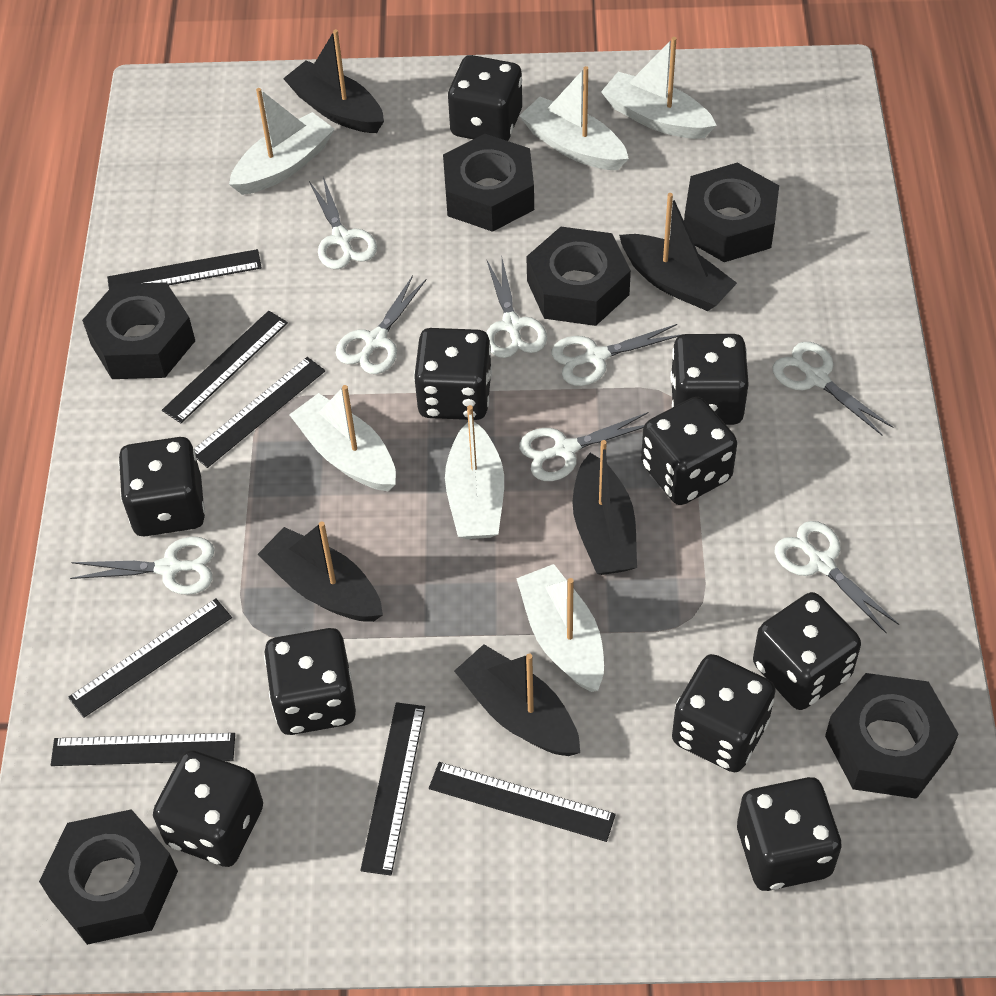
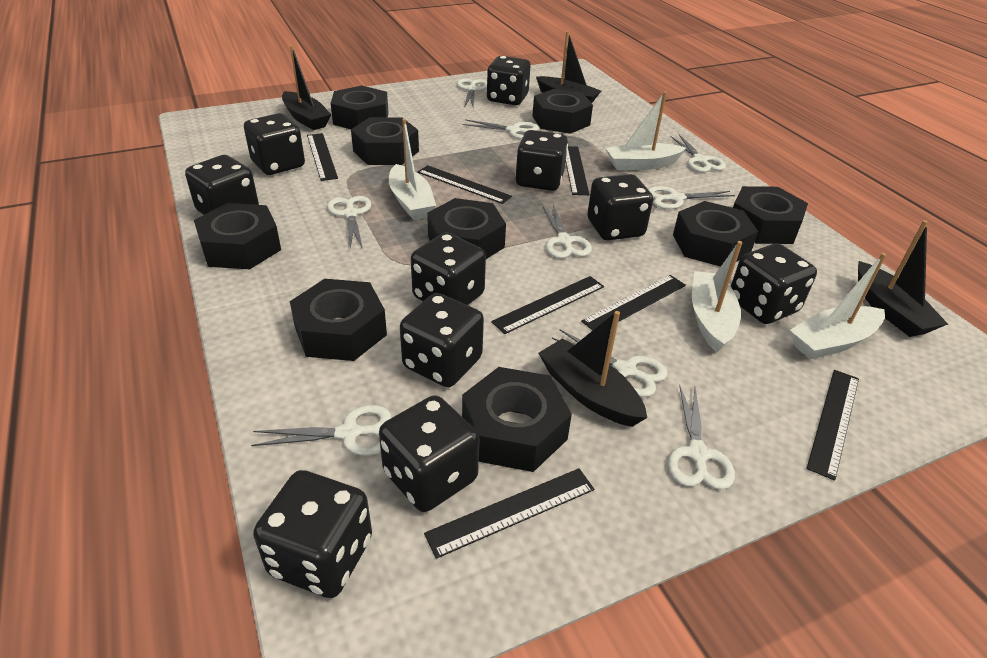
black boat: [257,522,383,622] [283,29,384,133] [454,644,580,756] [573,440,637,575] [619,193,737,311] = 5 -> [282,45,331,130] [536,31,601,103] [538,311,647,427] [858,220,948,337] = 4
black nut: [39,809,178,945] [82,282,195,379] [443,134,534,232] [526,227,631,326] [684,163,779,262] [825,673,959,799] = 6 -> [194,203,281,269] [290,279,387,361] [331,86,388,129] [351,117,419,165] [427,198,506,259] [462,367,572,472] [532,89,593,134] [673,201,758,267] [733,186,808,244] = 9
white boat: [229,88,335,195] [289,385,396,491] [445,405,504,539] [516,564,604,692] [519,66,629,170] [601,37,717,139] = 6 -> [389,119,436,220] [606,91,686,170] [692,241,743,352] [790,253,887,360] = 4
white scissors: [70,537,215,595] [309,177,377,269] [336,275,426,374] [486,259,547,358] [519,412,649,481] [552,324,683,386] [773,342,893,436] [775,521,899,634] = 8 -> [251,405,391,456] [327,196,371,249] [457,78,487,107] [463,119,539,139] [542,204,592,258] [552,330,668,397] [648,186,735,209] [668,385,735,490] [670,134,726,172] = 9

